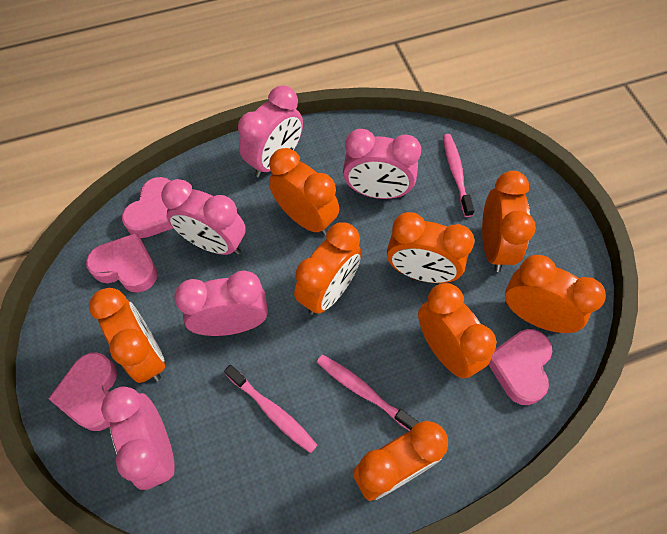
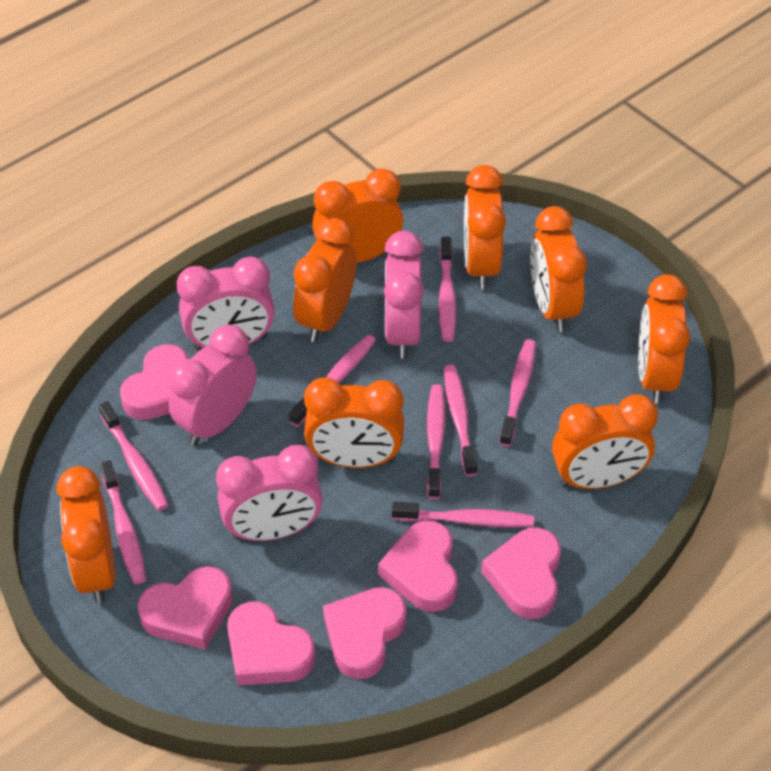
pink clock: [101,387,175,490] [161,179,246,255] [174,270,268,336] [238,86,303,178] [343,129,421,199] = 5 -> [169,325,257,446] [177,257,275,351] [216,445,323,541] [384,231,424,359] = 4
pink heart: [48,353,117,431] [86,233,158,293] [122,177,173,238] [488,329,552,405] = 4 -> [120,344,188,420] [137,566,233,650] [227,602,315,686] [323,587,407,679] [378,520,458,612] [481,527,561,619] = 6
pink toothbrush: [224,365,317,453] [317,355,419,431] [443,134,475,217] = 3 -> [99,401,169,511] [100,460,146,584] [289,335,376,427] [392,502,534,527] [427,385,446,499] [439,237,456,342] [444,365,477,476] [499,340,536,447] = 8

